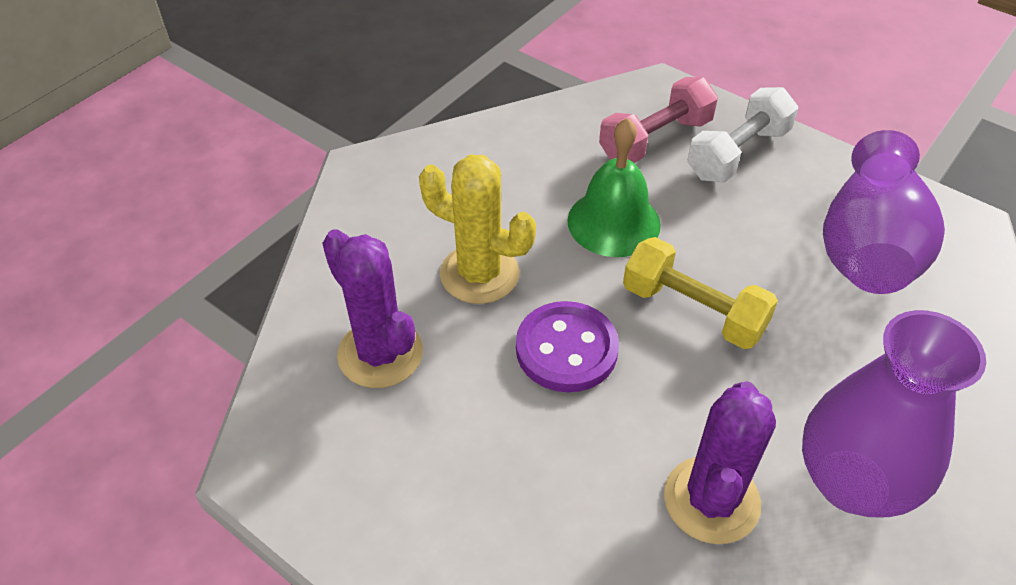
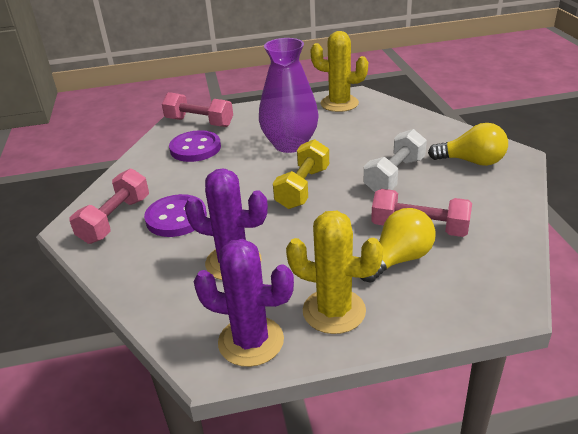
green bell: [567,118,661,257] = 1 -> none = 0
pink dumbbell: [599,77,718,163] = 1 -> [70,169,149,244] [162,92,233,127] [371,189,472,237] = 3
purple button: [516,301,619,392] = 1 -> [144,194,207,237] [169,130,221,162] = 2
purple vase: [802,310,986,517] [823,130,945,294] = 2 -> [259,38,319,153] = 1
yellow cactus: [419,155,536,304] = 1 -> [286,211,383,334] [311,31,368,112] = 2
yellow light bulb: none = 0 -> [361,208,436,283] [428,123,508,166] = 2

